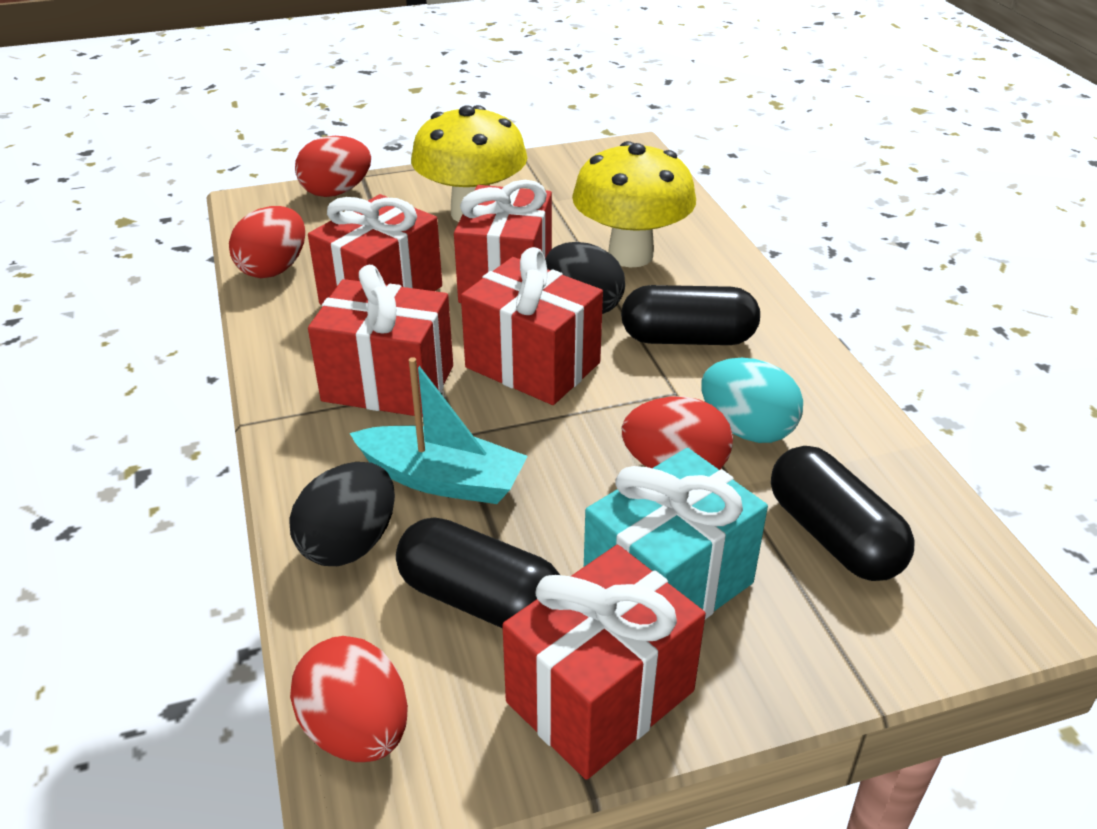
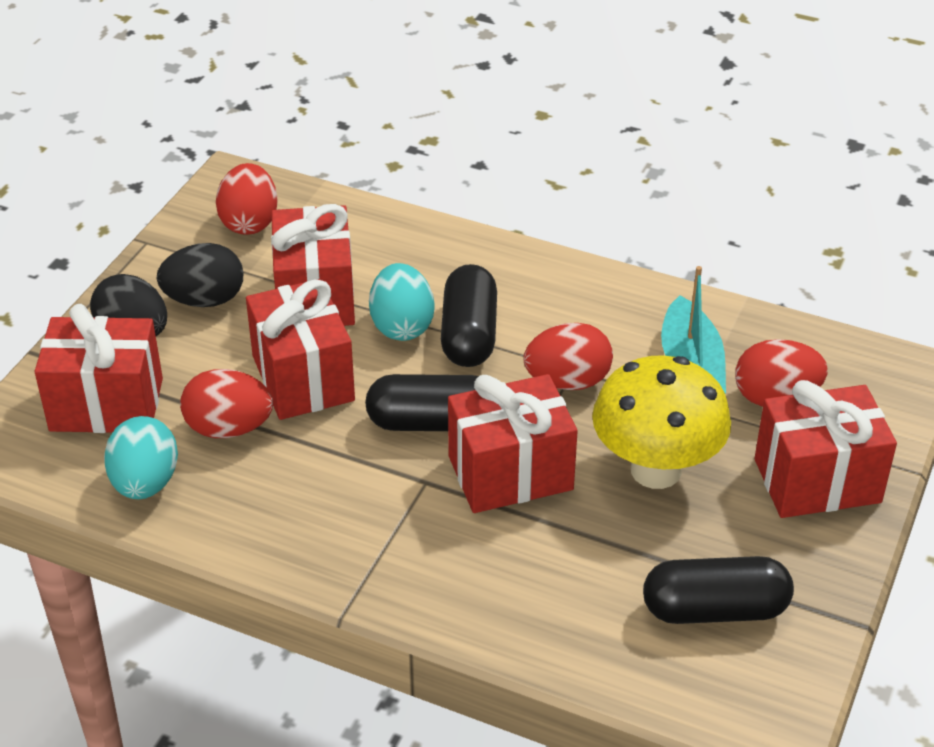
turquoise egg: [701,358,803,443] = 1 -> [104,416,178,499] [369,263,434,341] = 2
turquoise gift: [584,448,768,619] = 1 -> none = 0
yellow mushroom: [411,105,527,222] [572,141,696,267] = 2 -> [592,355,731,489] = 1

